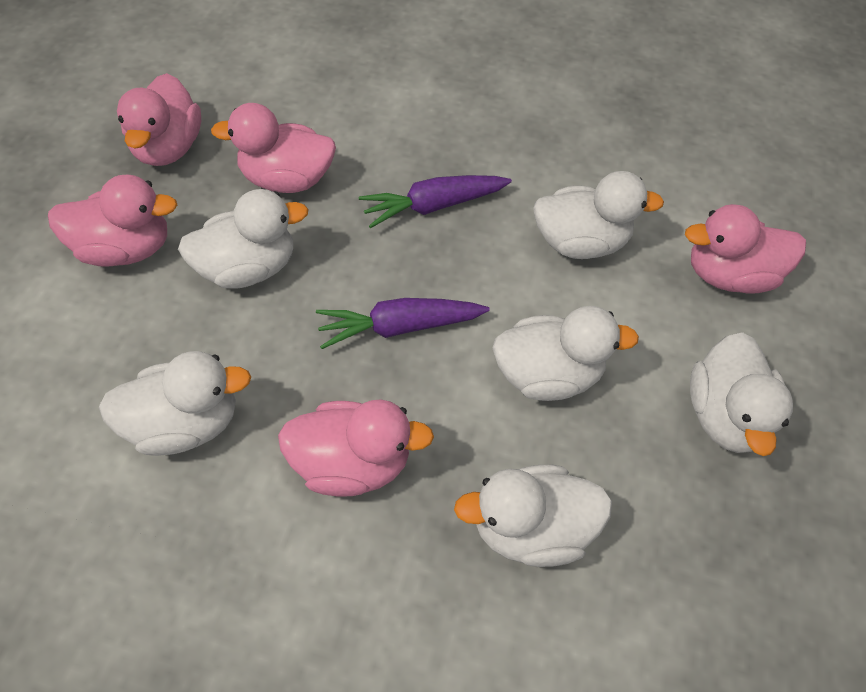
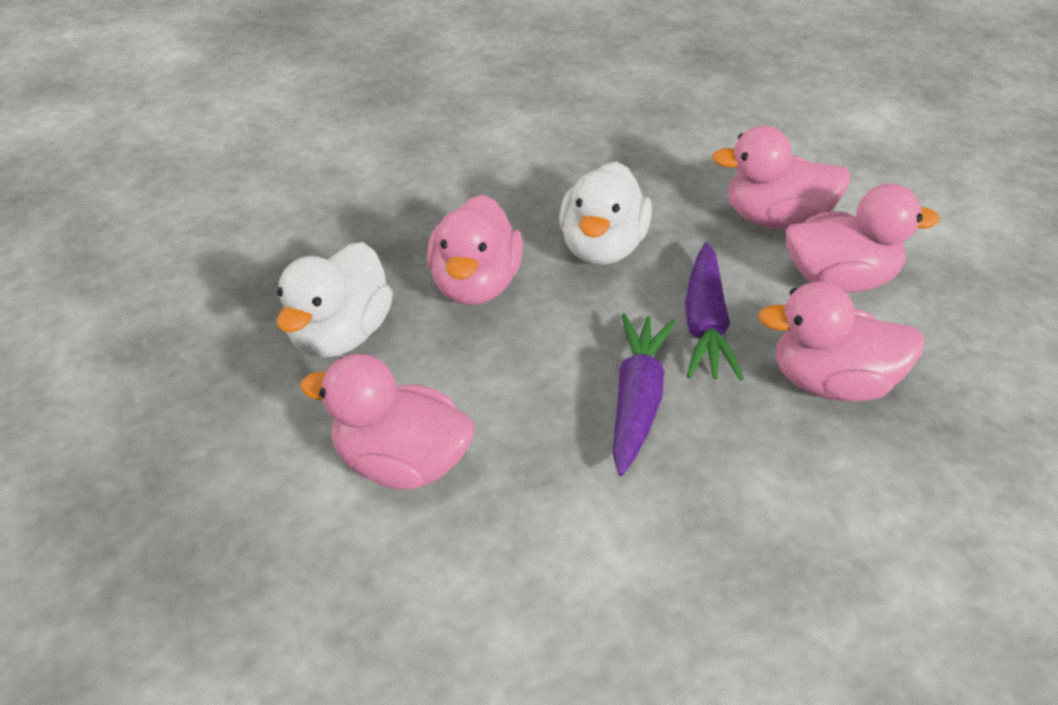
white duck: [99,351,251,456] [178,189,309,289] [454,465,612,567] [493,306,639,401] [533,171,664,259] [690,332,793,456] = 6 -> [276,242,393,358] [559,162,652,265] = 2

